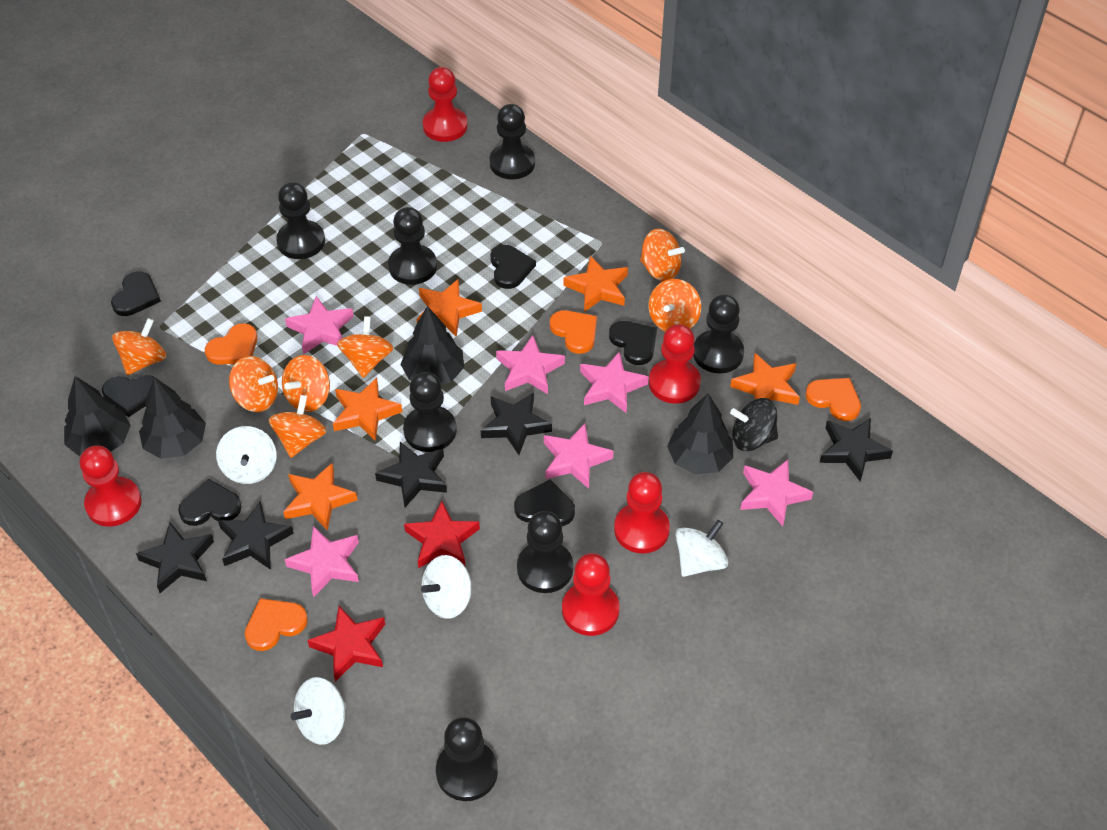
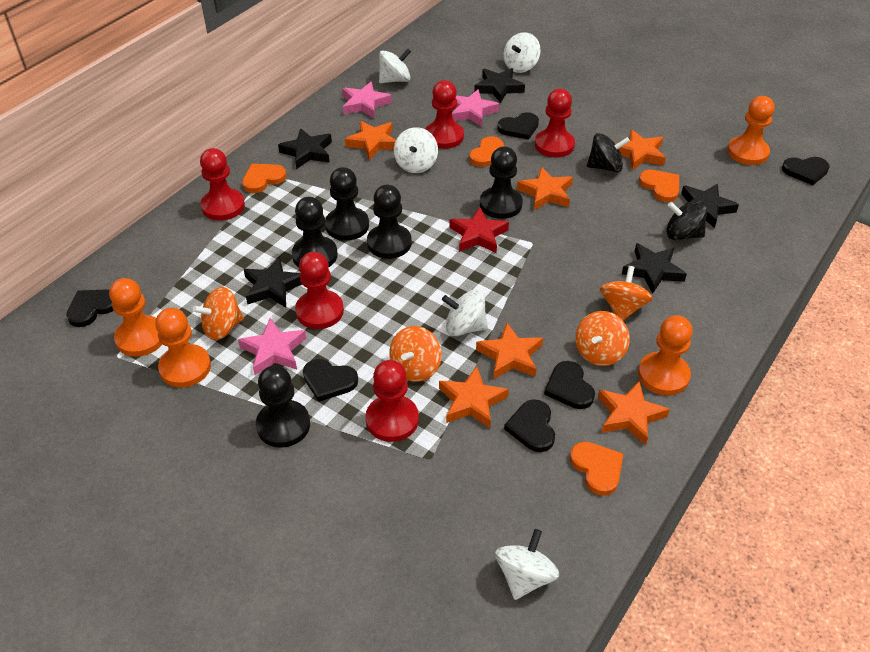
black pawn: [276,182,325,259] [388,207,437,285] [403,372,457,452] [436,717,498,801] [489,104,535,180] [517,511,574,593] [693,294,744,374] = 7 -> [256,365,310,448] [292,197,338,267] [325,167,369,241] [367,185,412,259] [480,147,523,219] = 5
black spinning top: [730,398,778,451] = 1 -> [587,133,630,172] [667,200,707,240] = 2
black tree: [64,376,131,456] [139,377,206,459] [400,306,464,384] [667,393,733,475] = 4 -> none = 0
orange pawn: none = 0 -> [109,278,162,357] [155,308,211,388] [638,315,693,395] [728,96,775,165] = 4
orange spinning top: [112,318,166,375] [229,356,278,412] [269,395,327,458] [282,355,330,412] [337,316,393,378] [640,228,685,281] [648,279,701,332] = 7 -> [193,287,244,340] [389,326,441,382] [575,311,630,366] [600,266,653,321] = 4
orange star: [283,463,357,531] [333,378,402,441] [417,279,482,337] [563,255,628,312] [730,353,800,405] = 5 -> [345,121,396,160] [439,366,509,428] [476,323,543,380] [517,167,573,210] [598,381,670,445] [615,130,666,170] = 6
pink star: [285,296,354,355] [285,526,359,598] [496,335,565,394] [544,424,613,489] [580,351,648,413] [740,460,813,526] = 6 -> [238,318,306,375] [342,82,392,118] [452,89,499,127] = 3
red star: [307,606,385,682] [404,501,480,568] = 2 -> [449,207,509,253] = 1
white spinning top: [216,426,277,484] [291,677,346,745] [421,555,472,619] [675,520,729,577] = 4 -> [379,49,411,83] [394,127,438,173] [442,290,488,336] [495,529,559,600] [503,32,541,73] = 5

